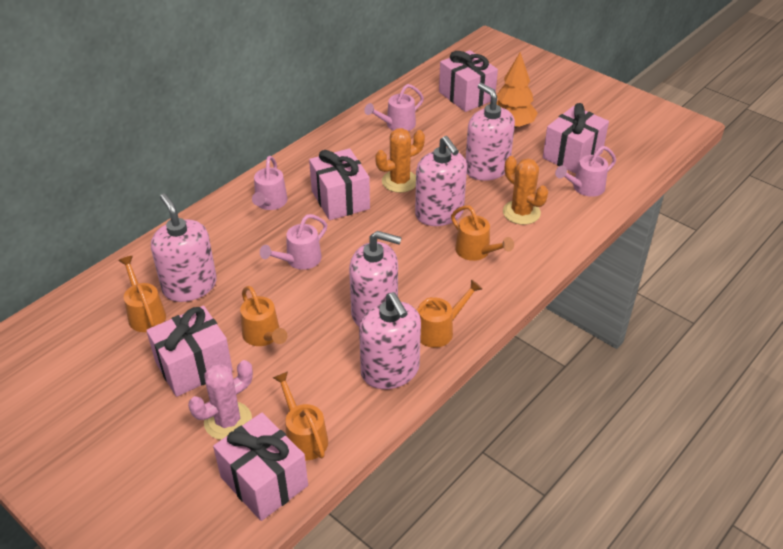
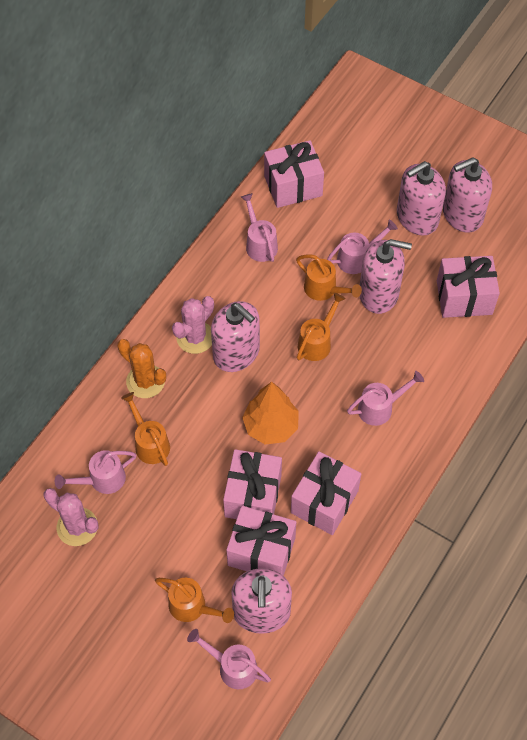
orange cactus: [375,128,425,193] [503,156,548,225] = 2 -> [117,339,166,398] = 1
orange watering can: [118,256,166,332] [240,286,288,346] [273,371,328,460] [416,279,482,348] [451,205,514,261] = 5 -> [121,392,170,466] [155,578,234,623] [296,254,362,301] [297,293,346,361] = 4
pink cactus: [188,360,253,440] = 1 -> [44,488,98,546] [172,296,214,354] = 2
pink watering can: [252,156,288,210] [260,214,327,270] [364,84,424,131] [555,146,616,197] = 4 -> [55,450,137,494] [187,629,271,689] [241,193,278,262] [327,220,398,274] [347,371,424,426] = 5

